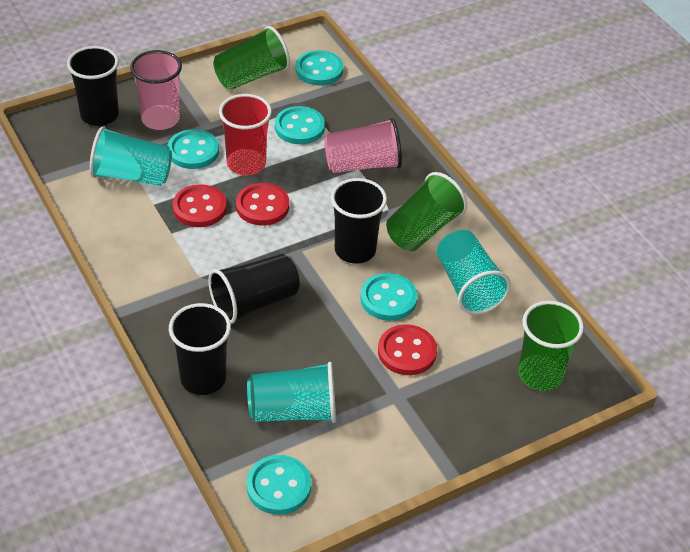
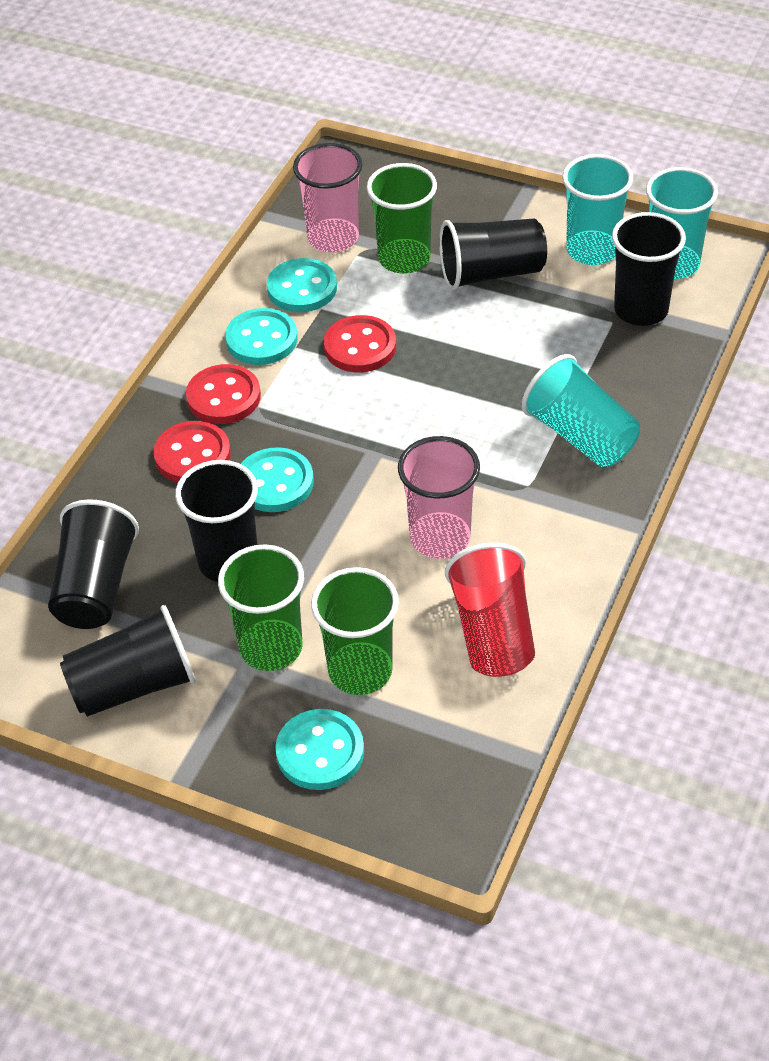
black cup: [67,46,119,126] [169,303,231,395] [208,254,300,324] [331,178,387,264] = 4 -> [48,499,139,629] [60,605,196,717] [175,460,258,582] [439,219,547,290] [612,212,686,326] = 5
turquoise button: [167,129,219,169] [246,455,311,515] [275,106,325,144] [295,50,343,86] [360,273,418,321] = 5 -> [225,308,298,365] [241,447,314,512] [267,258,337,312] [275,709,364,790] = 4

